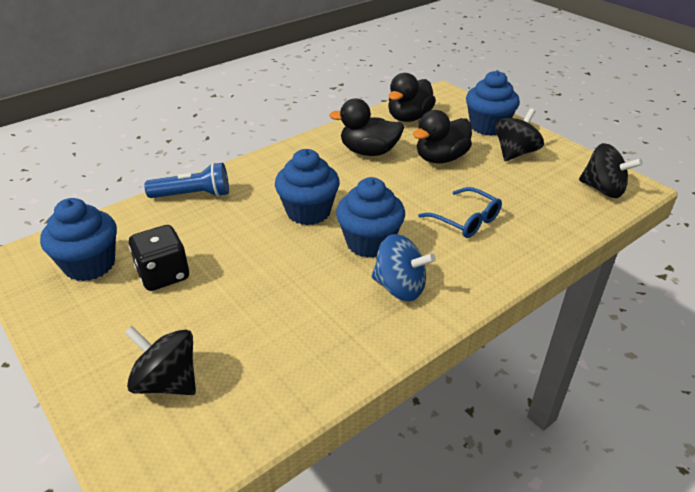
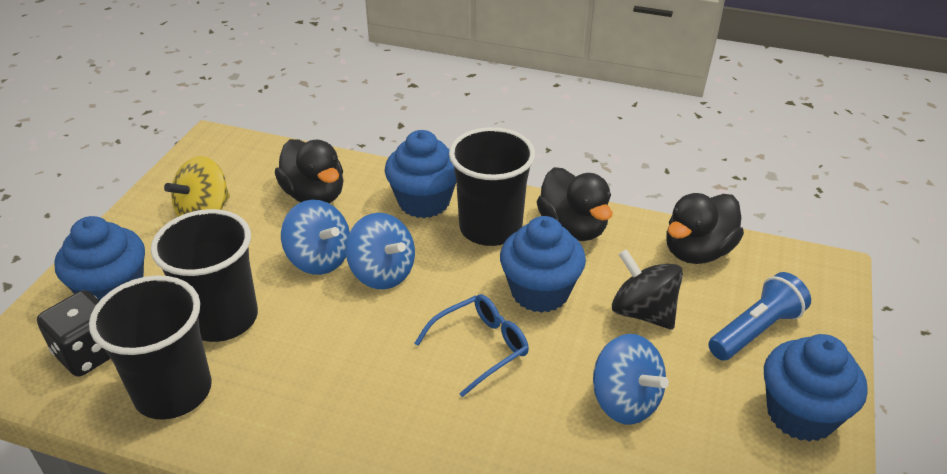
black cup: none = 0 -> [89,276,212,420] [151,209,258,342] [449,127,535,246] = 3
black spinning top: [124,326,196,395] [495,108,544,161] [579,143,643,198] = 3 -> [612,249,683,330] = 1
blue spinning top: [371,234,436,301] = 1 -> [281,200,350,275] [346,213,415,289] [593,334,669,425] = 3
yellow spinning top: none = 0 -> [164,156,230,217] = 1

